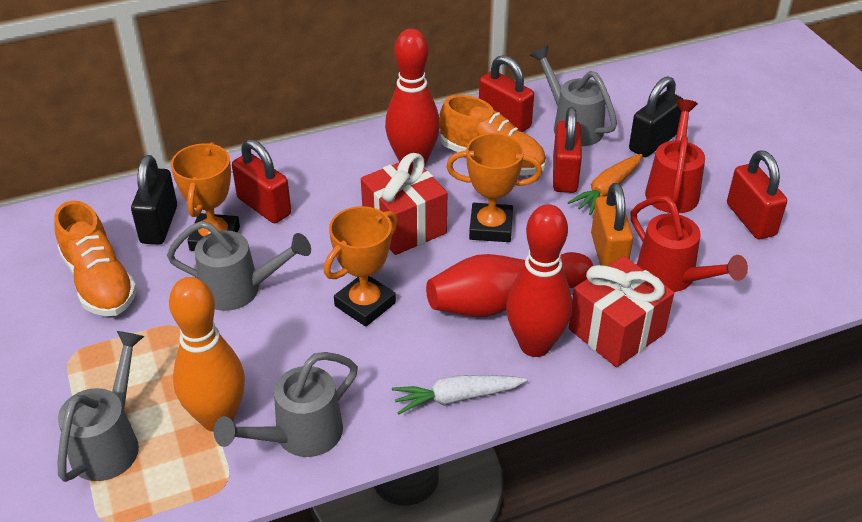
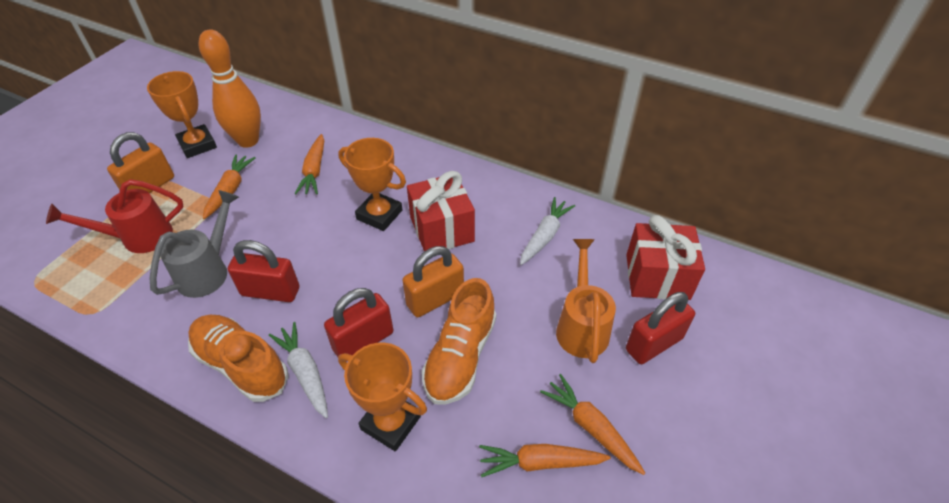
black padlock: [131,155,177,244] [629,76,683,157] = 2 -> none = 0
grey watering can: [58,331,145,482] [167,221,311,311] [214,352,358,457] [530,46,617,146] = 4 -> [150,190,239,298] = 1
orange carrot: [568,154,642,215] = 1 -> [203,155,256,219] [295,134,324,194] [479,444,611,477] [540,374,645,475] = 4
orange padlock: [591,183,633,266] = 1 -> [107,132,174,193] [402,246,464,317] = 2
orange watering can: none = 0 -> [556,239,616,363] = 1
red bowling pin: [385,29,440,167] [426,252,593,317] [506,204,572,357] = 3 -> none = 0
red padlock: [232,139,291,223] [479,55,534,132] [553,107,582,193] [727,150,787,239] = 4 -> [228,240,299,302] [324,288,393,362] [626,292,695,364] = 3
red watering can: [631,196,748,292] [645,99,705,213] = 2 -> [46,179,183,253] = 1
white carrot: [392,375,527,414] = 1 -> [269,322,328,418] [520,197,575,265] = 2

